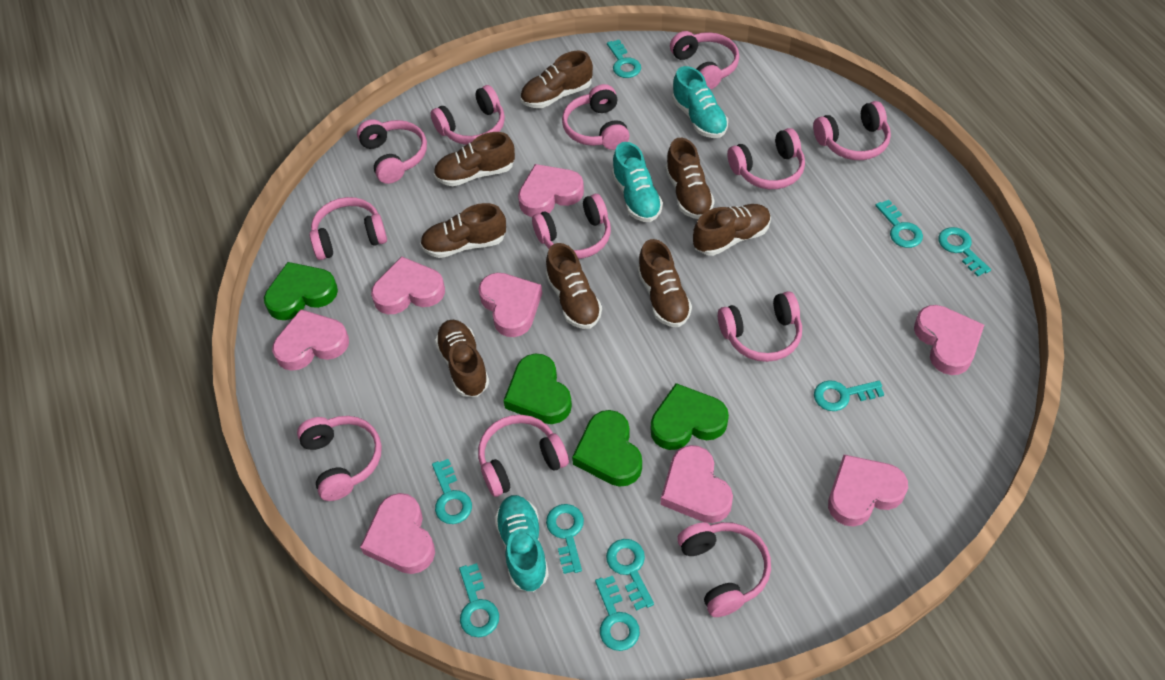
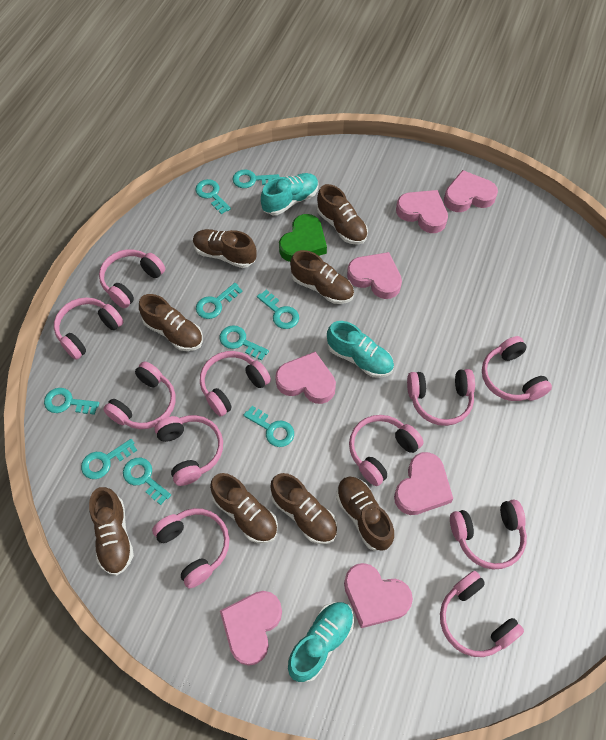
green heart: [264,262,338,320] [503,353,572,424] [572,410,642,487] [651,383,729,450] = 4 -> [279,214,327,262] = 1
pink headphones: [297,416,382,501] [310,197,387,260] [357,119,427,184] [431,85,505,145] [478,415,569,497] [532,194,611,259] [562,84,630,150] [670,31,739,90] [677,522,771,617] [718,291,802,362] [727,128,805,189] [813,101,891,160] = 12 -> [54,298,123,360] [99,249,165,308] [103,361,176,429] [152,508,229,588] [154,415,223,486] [200,351,271,417] [349,415,424,486] [407,369,475,426] [440,571,524,657] [450,499,527,570] [482,336,552,401] = 11
pink heart: [272,309,349,371] [360,493,435,574] [371,256,445,314] [478,273,542,337] [518,164,584,217] [661,445,733,523] [828,455,908,527] [914,305,984,375] = 8 -> [220,591,282,666] [275,352,336,404] [344,563,413,628] [347,252,402,299] [394,452,453,515] [396,190,448,233] [444,170,498,212] = 7

